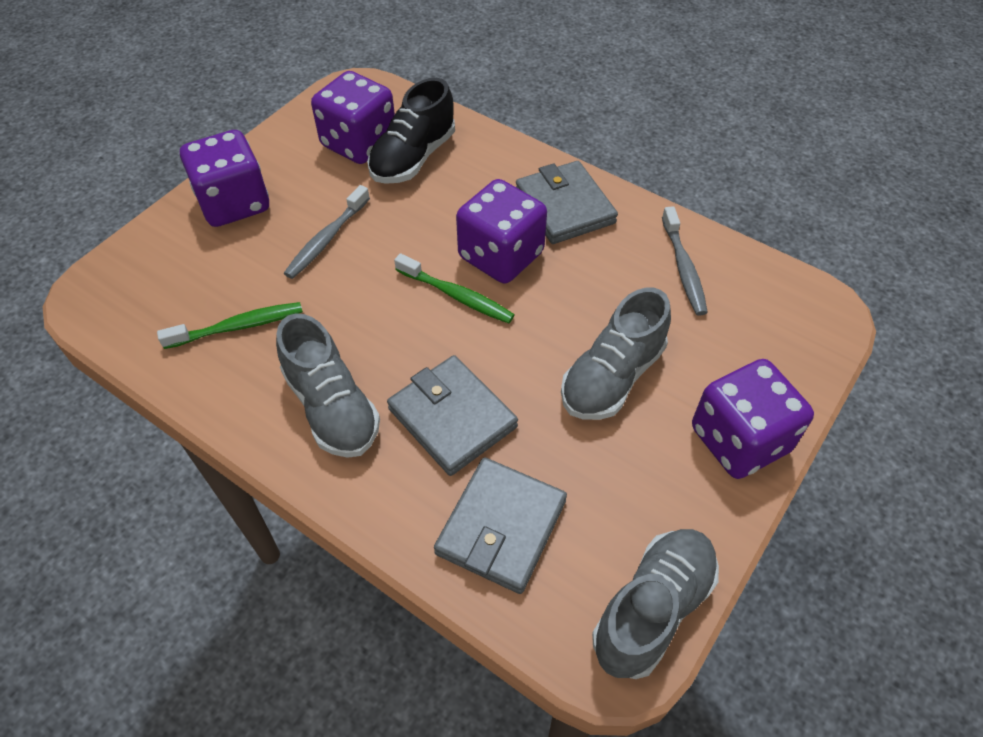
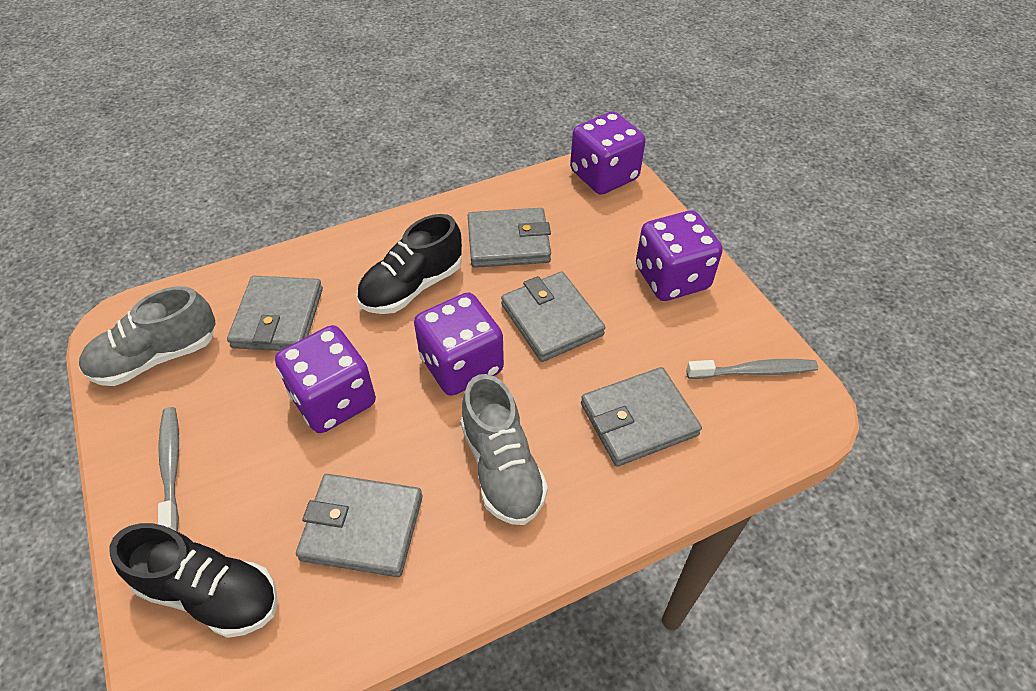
black shoe: [367,78,455,184] = 1 -> [110,523,278,638] [357,214,462,314] = 2
green toothbrush: [157,302,303,349] [394,253,515,323] = 2 -> none = 0
grey shoe: [276,313,380,458] [561,288,671,420] [592,529,719,679] = 3 -> [79,286,215,386] [461,374,548,525] = 2
grey wallet: [387,355,518,476] [434,457,567,594] [516,161,618,244] = 3 -> [227,276,323,351] [296,474,423,577] [468,208,551,268] [501,271,605,362] [581,367,702,467] = 5

